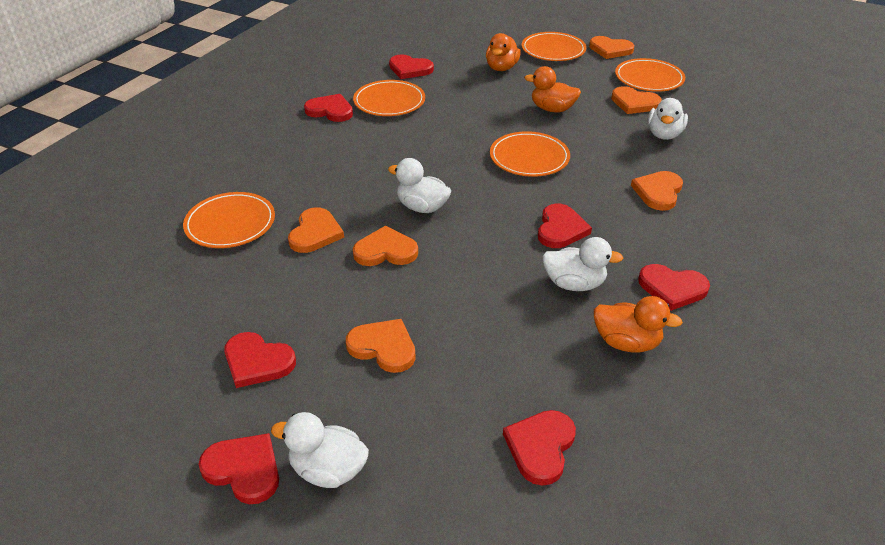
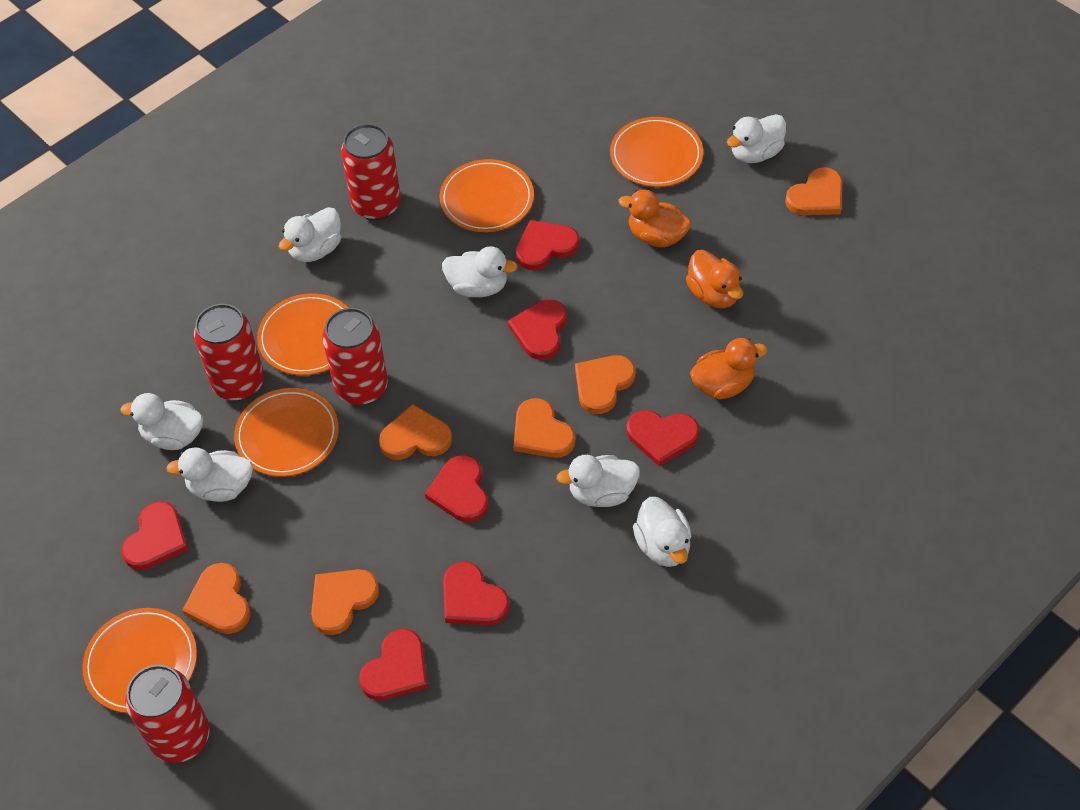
red can: none = 0 -> [125,665,210,763] [194,304,264,401] [322,308,388,405] [341,124,401,220] = 4
white duck: [271,412,369,488] [388,158,451,213] [542,237,623,291] [648,98,688,140] = 4 -> [120,393,203,450] [166,447,253,502] [279,207,341,262] [442,247,518,297] [556,455,640,507] [633,497,691,567] [727,114,786,163] = 7

